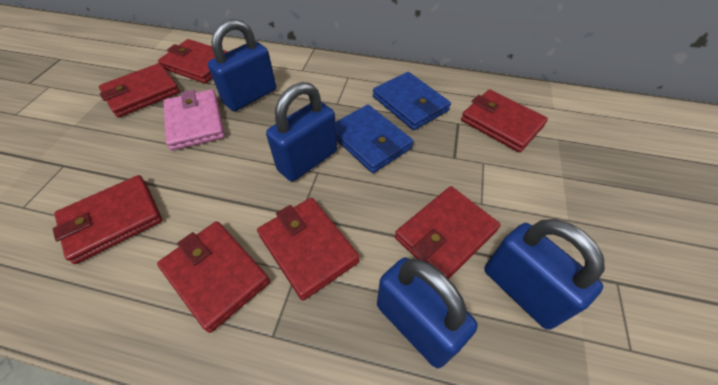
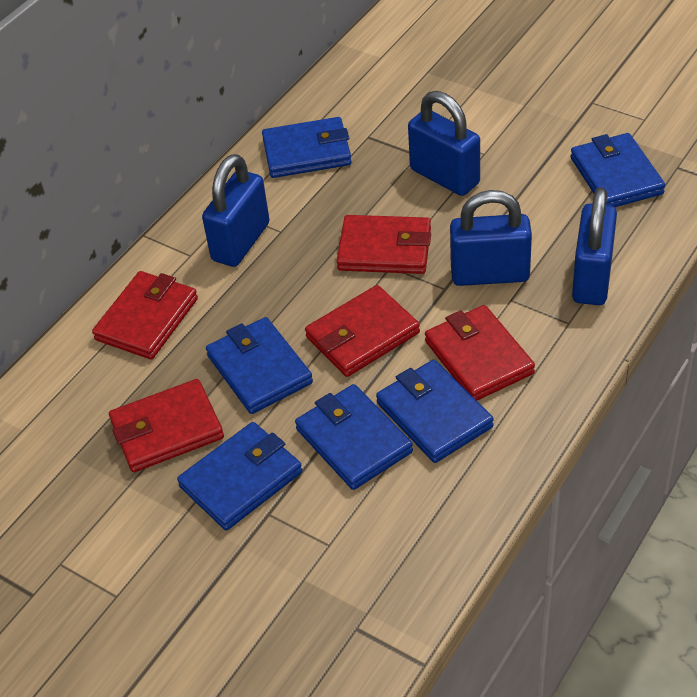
blue wallet: [335,105,413,173] [373,72,451,130] = 2 -> [177,422,302,530] [206,317,313,414] [262,117,352,178] [295,384,413,490] [376,360,494,463] [571,133,665,207] = 6
pink wallet: [163,89,225,151] = 1 -> none = 0
red wallet: [53,175,162,264] [99,63,180,118] [157,221,270,333] [158,39,229,84] [257,198,360,301] [395,186,501,279] [461,89,548,152] = 7 -> [92,271,198,359] [109,379,224,472] [305,285,420,377] [337,215,431,274] [425,305,535,401] = 5

